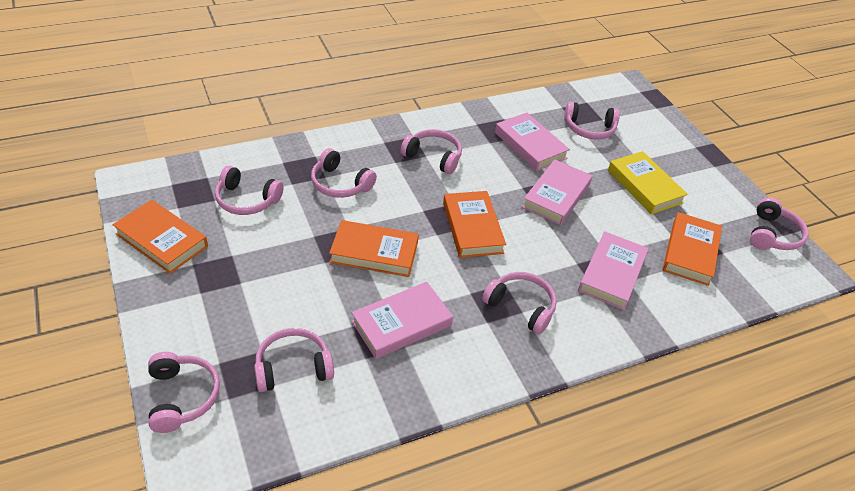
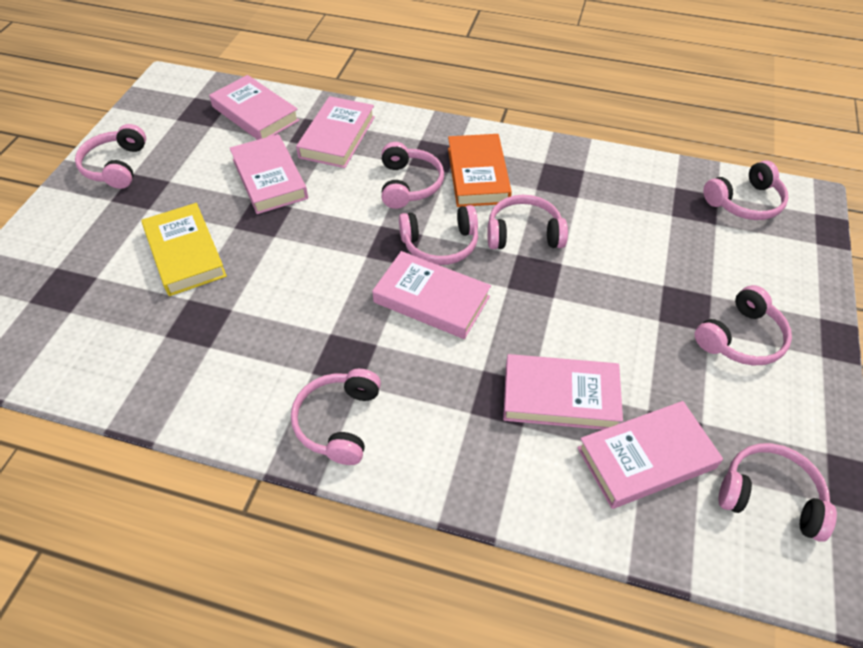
orange book: [112,200,208,274] [329,220,419,277] [443,191,506,258] [662,212,722,286] = 4 -> [448,134,512,207] = 1
pink book: [352,282,453,359] [495,113,570,171] [522,159,593,225] [578,232,649,310] = 4 -> [209,75,300,140] [230,134,308,214] [296,96,375,168] [372,251,491,339] [503,354,623,430] [577,401,723,509] = 6

